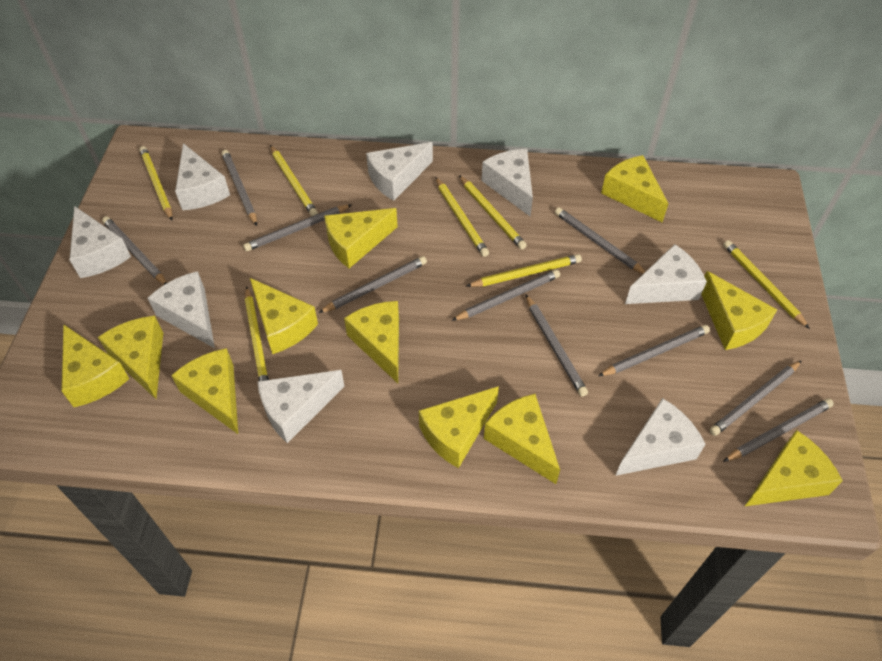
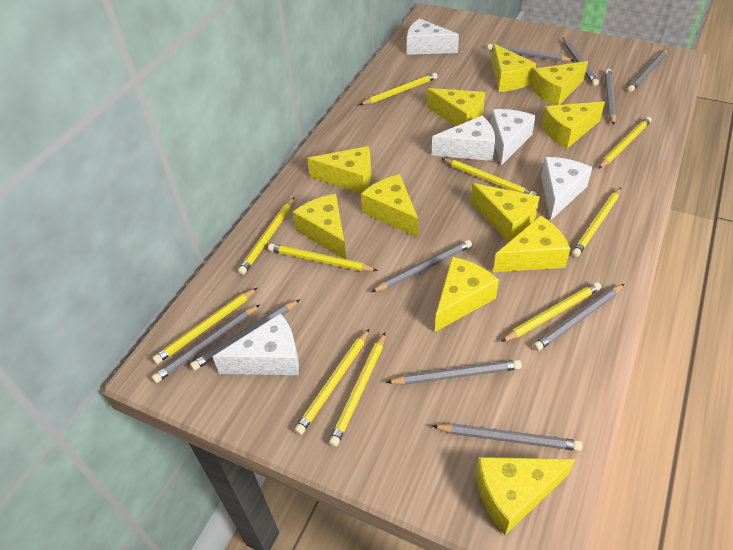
white cheese: [70,206,131,278] [148,271,215,348] [175,143,230,210] [257,370,345,443] [366,142,433,201] [481,149,533,216] [615,398,705,476] [625,244,707,304] = 8 -> [213,313,299,375] [407,19,459,55] [432,116,495,161] [490,109,535,166] [541,157,593,221] = 5
yellow pencil: [139,146,172,220] [245,286,269,381] [270,145,318,216] [435,177,489,257] [459,175,527,249] [467,254,582,287] [723,240,810,329] = 7 -> [152,288,257,364] [238,197,294,275] [268,244,378,271] [295,329,369,435] [329,333,385,447] [360,73,438,105] [441,158,537,196] [501,282,601,342] [572,187,621,257] [598,117,652,169] = 10

